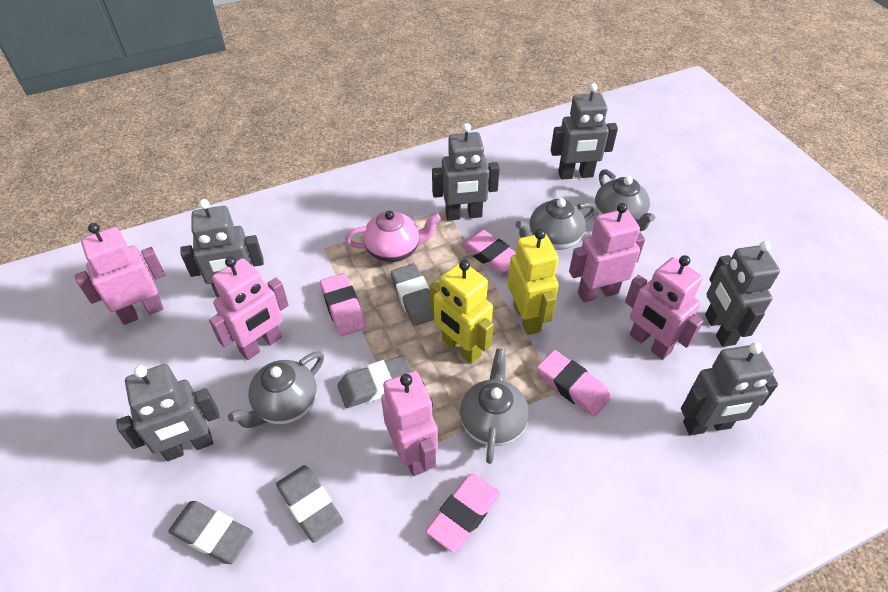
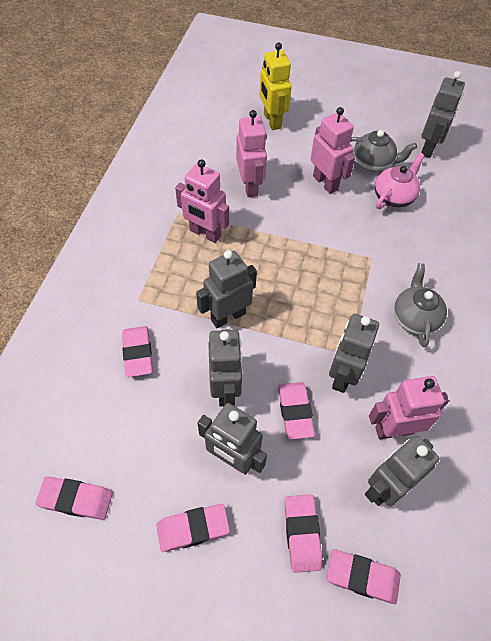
grey eraser: [168,501,253,564] [276,465,343,543] [337,355,412,408] [391,264,434,326] = 4 -> none = 0
grey teapot: [228,352,324,428] [460,349,529,464] [516,198,596,250] [595,169,655,231] = 4 -> [350,130,417,171] [394,263,447,347] = 2
pink eraser: [320,273,367,336] [426,474,500,553] [460,230,516,274] [537,350,611,417] = 4 -> [35,477,113,520] [122,326,153,377] [156,504,230,552] [278,382,315,440] [285,494,322,573] [327,549,401,604] = 6
pink robot: [75,223,165,325] [209,256,289,360] [381,371,438,476] [569,203,645,303] [625,255,703,360] = 5 -> [175,159,229,243] [236,110,267,197] [310,107,355,194] [369,376,449,440] = 4
yellow robot: [430,260,494,364] [508,229,559,335] = 2 -> [259,42,292,130] = 1

